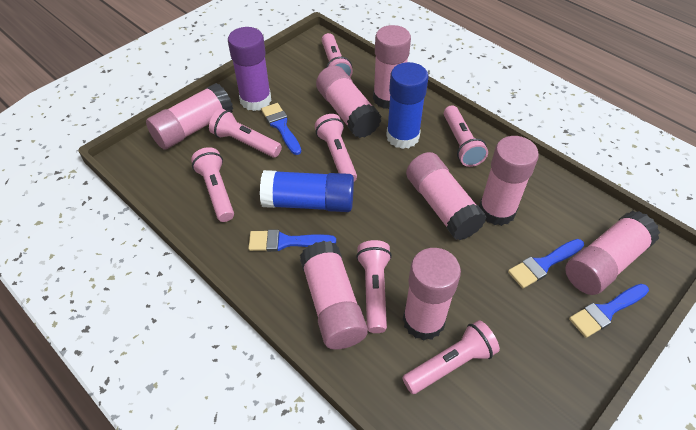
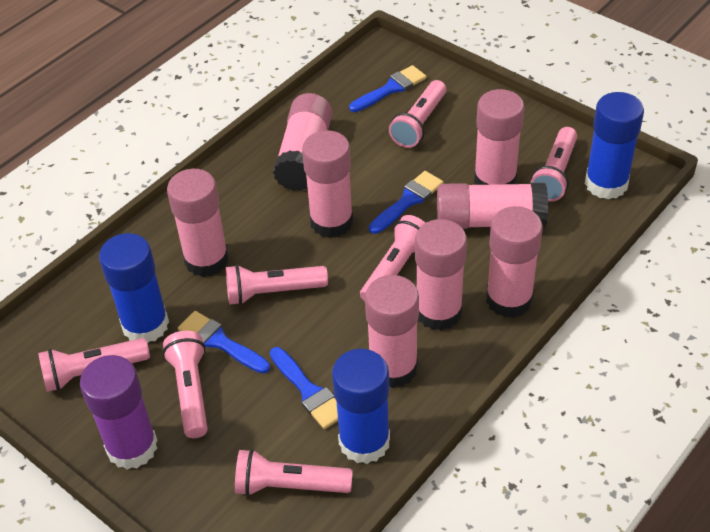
blue glue stick: [260,170,354,212] [386,62,429,149] = 2 -> [99,233,169,343] [332,349,390,464] [585,92,644,199] = 3

